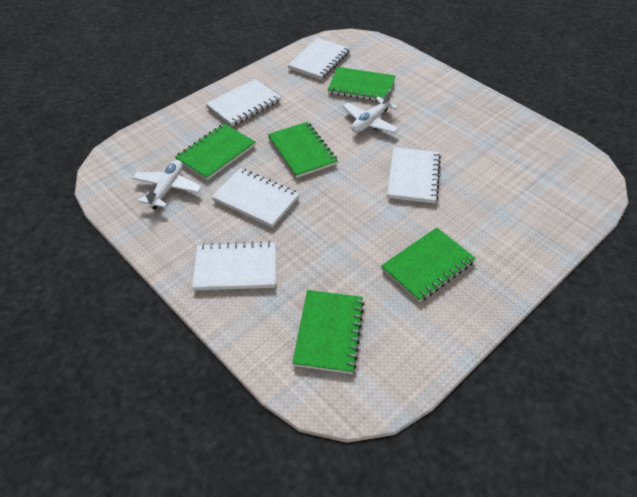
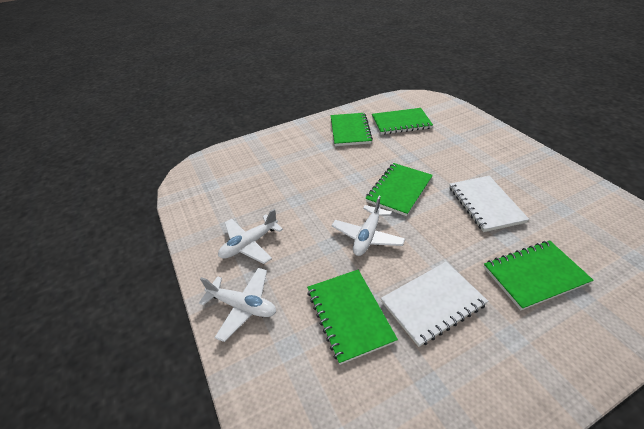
white notebook: [192,241,276,290] [206,79,281,126] [212,168,299,228] [288,38,350,80] [387,147,441,203] = 5 -> [381,262,488,347] [449,176,529,232] = 2
white plane: [132,160,202,209] [343,89,399,133] = 2 -> [199,268,276,342] [218,209,283,264] [332,196,405,256] = 3

